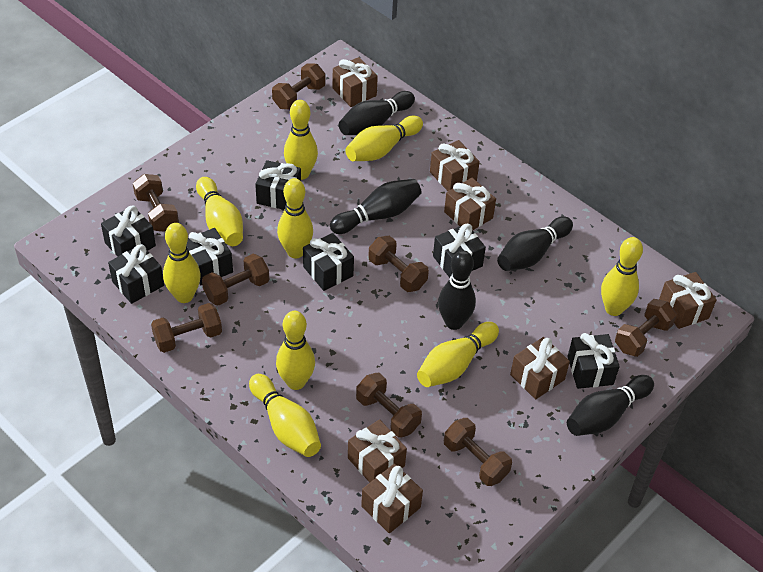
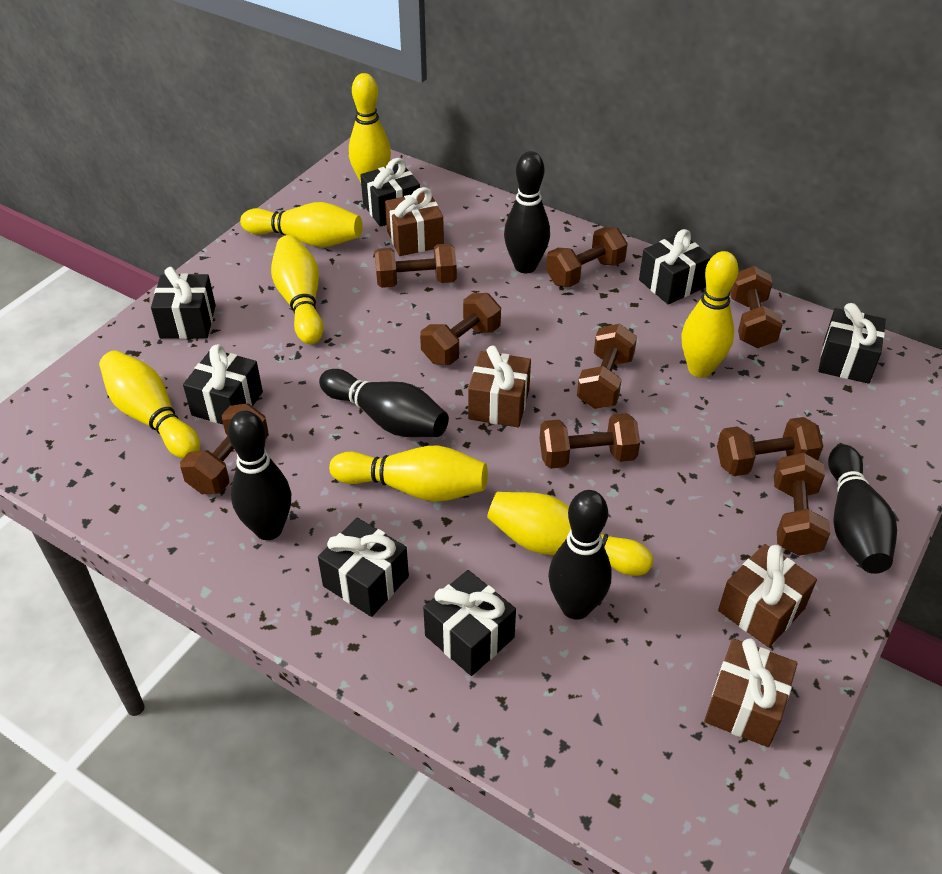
brown dumbbell: [133,174,179,232] [151,303,222,353] [202,254,269,306] [272,63,325,110] [356,373,422,438] [368,236,429,292] [444,418,512,486] [615,299,677,357] = 8 -> [180,403,269,494] [375,243,457,288] [420,293,501,365] [540,413,640,469] [546,227,628,287] [577,324,637,409] [717,417,823,476] [730,266,783,348] [774,453,830,556] = 9
brown gift: [332,57,378,107] [348,419,407,483] [361,464,423,533] [430,140,480,191] [444,178,496,230] [510,337,570,400] [659,272,717,329] = 7 -> [385,187,444,256] [468,345,531,427] [704,638,797,747] [718,544,817,647] = 4
yellow bowling pin: [163,223,201,303] [196,177,243,246] [249,374,321,457] [276,311,315,390] [277,178,313,258] [284,100,318,180] [345,116,423,161] [417,322,499,387] [601,237,643,316] = 9 -> [99,350,200,459] [240,202,363,247] [271,235,324,344] [329,446,488,502] [349,73,391,182] [487,492,653,576] [682,251,738,378] = 7

